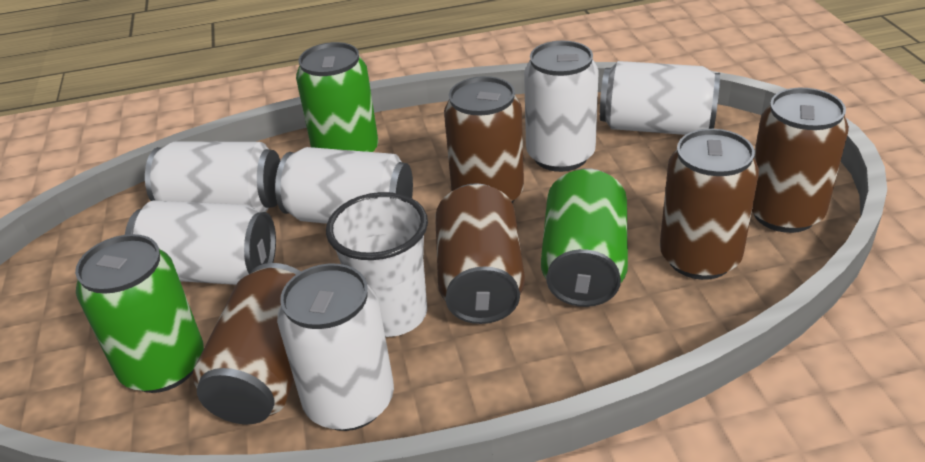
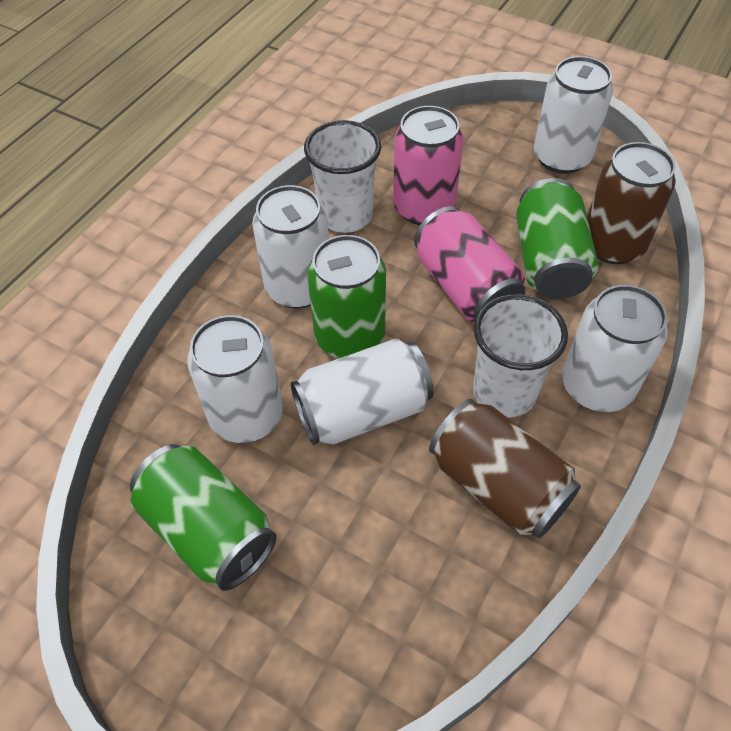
brown can: [193,263,301,425] [435,183,525,324] [444,76,524,203] [660,129,759,280] [752,88,849,233] = 5 -> [429,399,581,538] [587,142,676,264] = 2
pink can: none = 0 -> [393,106,464,225] [414,206,525,322] = 2
white can: [125,201,276,285] [145,142,280,212] [275,147,413,224] [277,263,394,431] [524,41,599,172] [600,61,720,135] = 6 -> [187,315,283,443] [252,185,329,308] [291,339,434,445] [534,56,613,174] [562,285,668,412] = 5
white cup: [326,192,428,337] = 1 -> [304,120,381,233] [473,294,568,418] = 2

